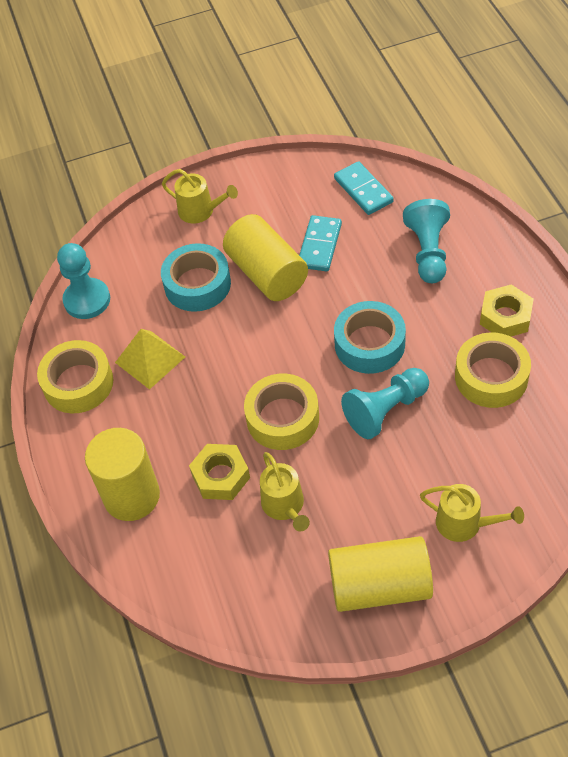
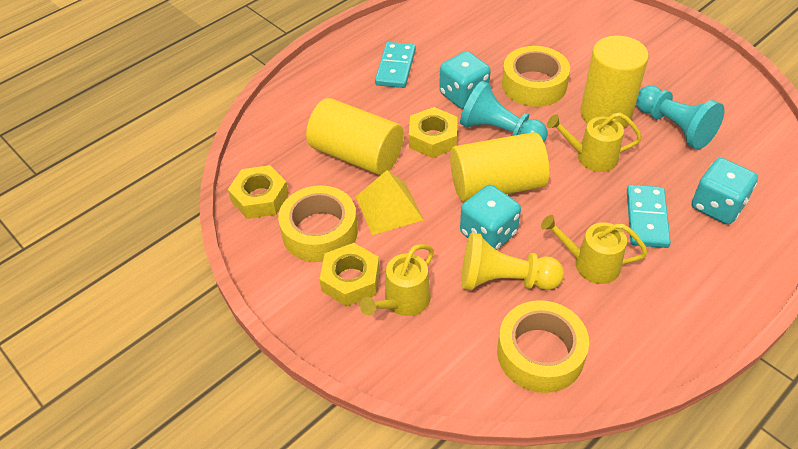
turquoise dice: none = 0 -> [439,51,491,109] [460,185,521,250] [692,158,758,224] = 3
turquoise pawn: [57,243,110,319] [341,368,429,439] [403,199,450,283] = 3 -> [460,81,547,142] [636,86,725,149] = 2
turquoise tape: [161,243,231,312] [334,301,406,374] = 2 -> none = 0
yellow nut: [189,444,250,500] [480,284,534,336] = 2 -> [228,165,289,219] [320,243,380,307] [409,107,457,158] = 3
yellow pawn: none = 0 -> [461,232,564,290] = 1

